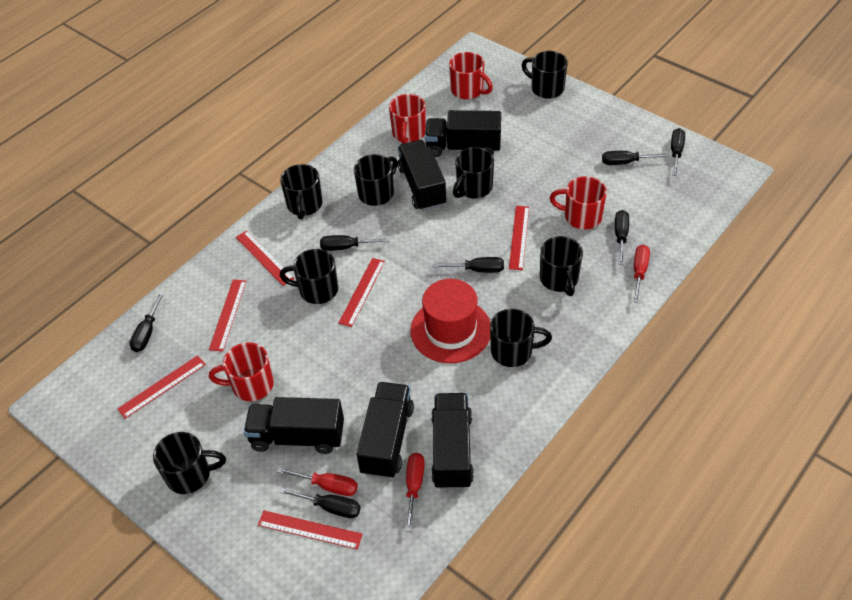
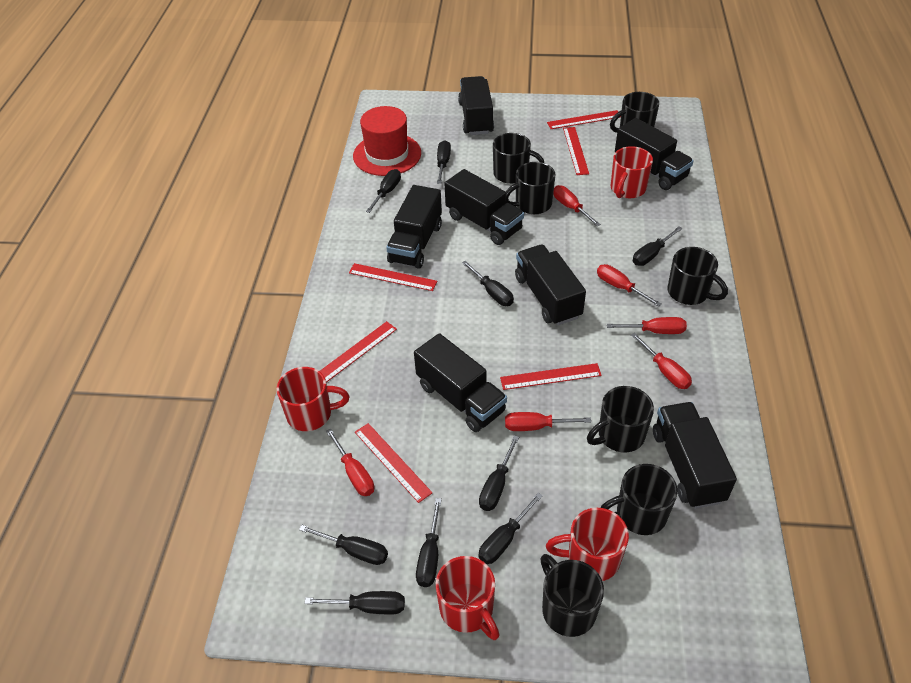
black mug: [153,432,226,494] [280,164,322,219] [280,249,338,304] [354,154,398,206] [453,147,494,198] [490,309,552,367] [522,51,568,99] [540,236,583,296] = 8 -> [493,133,544,184] [506,162,555,214] [540,554,604,637] [587,386,654,452] [600,464,678,535] [610,92,659,133] [668,247,728,305] = 7
black screwdriver: [129,292,164,352] [279,488,361,518] [320,235,390,251] [433,257,504,273] [602,151,669,165] [615,210,629,265] [671,128,685,176] = 7 -> [299,525,388,565] [304,591,405,615] [366,169,401,213] [416,498,442,587] [437,141,451,184] [462,261,514,306] [479,435,519,511] [479,493,543,564] [633,226,683,266] = 9
black truck: [244,397,344,454] [357,382,414,479] [398,140,446,211] [425,110,501,157] [431,393,474,490] = 5 -> [386,185,442,269] [414,333,507,432] [444,169,524,245] [458,76,494,135] [515,244,586,325] [615,118,694,190] [653,402,737,509] = 7
red screwdriver: [277,467,358,496] [405,453,425,532] [633,245,650,303] = 3 -> [326,428,374,496] [505,412,591,431] [553,185,601,226] [597,264,661,307] [607,317,687,334] [631,333,692,389] = 6

